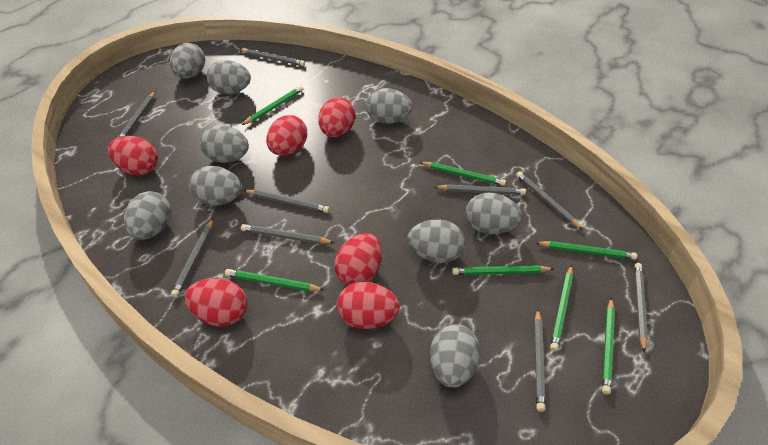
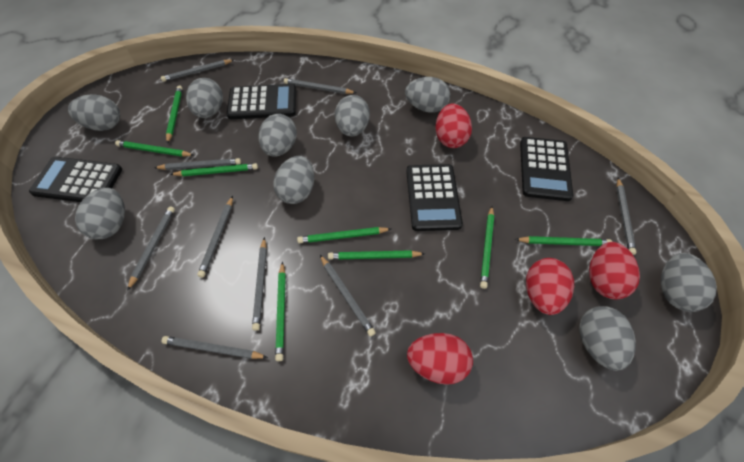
black calculator: none = 0 -> [29,157,122,202] [227,84,296,119] [406,164,463,231] [520,137,573,201] = 4
green pencil: [225,269,324,291] [242,86,303,125] [420,162,506,186] [452,265,554,275] [535,241,637,260] [550,265,573,351] [602,297,615,395] = 7 -> [115,140,195,157] [166,85,183,144] [170,163,258,176] [275,261,286,361] [297,227,391,243] [328,250,425,260] [480,206,494,289] [515,236,612,246] = 8
red egg: [108,136,158,176] [184,278,247,326] [266,115,307,156] [318,97,355,137] [334,233,382,285] [337,282,400,329] = 6 -> [407,333,473,385] [435,103,472,148] [526,258,574,315] [589,242,640,299] = 4

